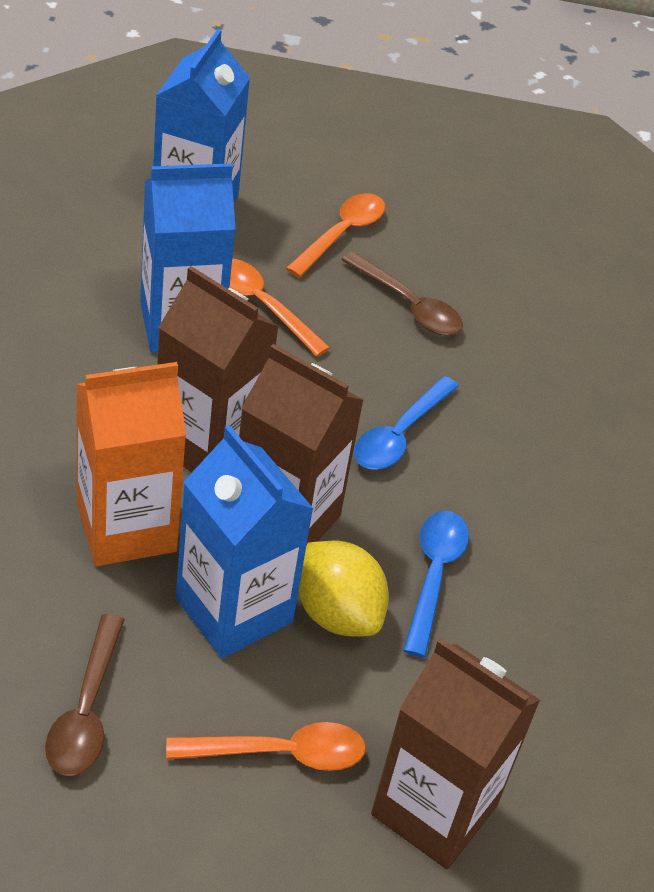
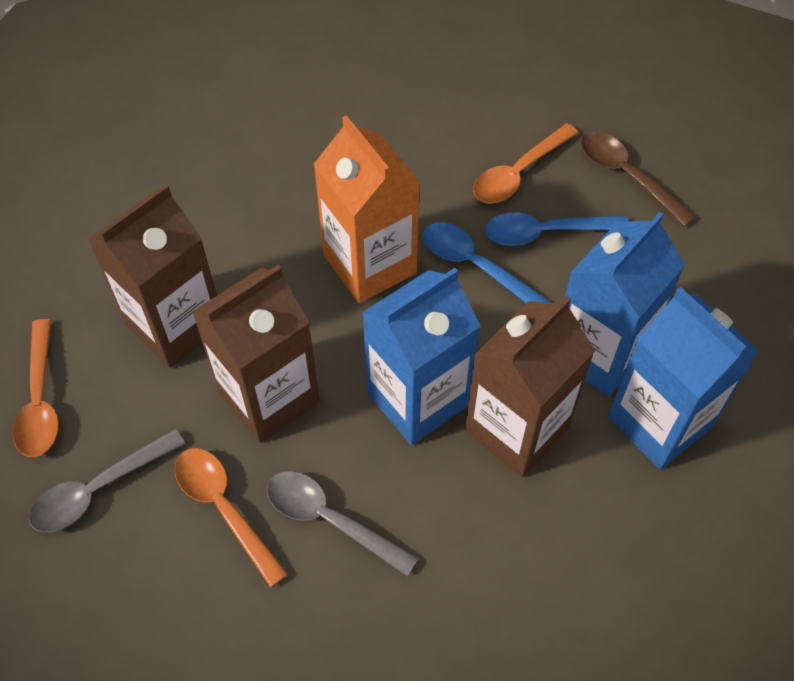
brown spoon: [45,614,125,776] [341,252,463,335] = 2 -> [581,131,696,226] = 1
grey spoon: none = 0 -> [29,429,185,533] [267,471,419,576] = 2
yellow lemon: [299,541,389,637] = 1 -> none = 0

